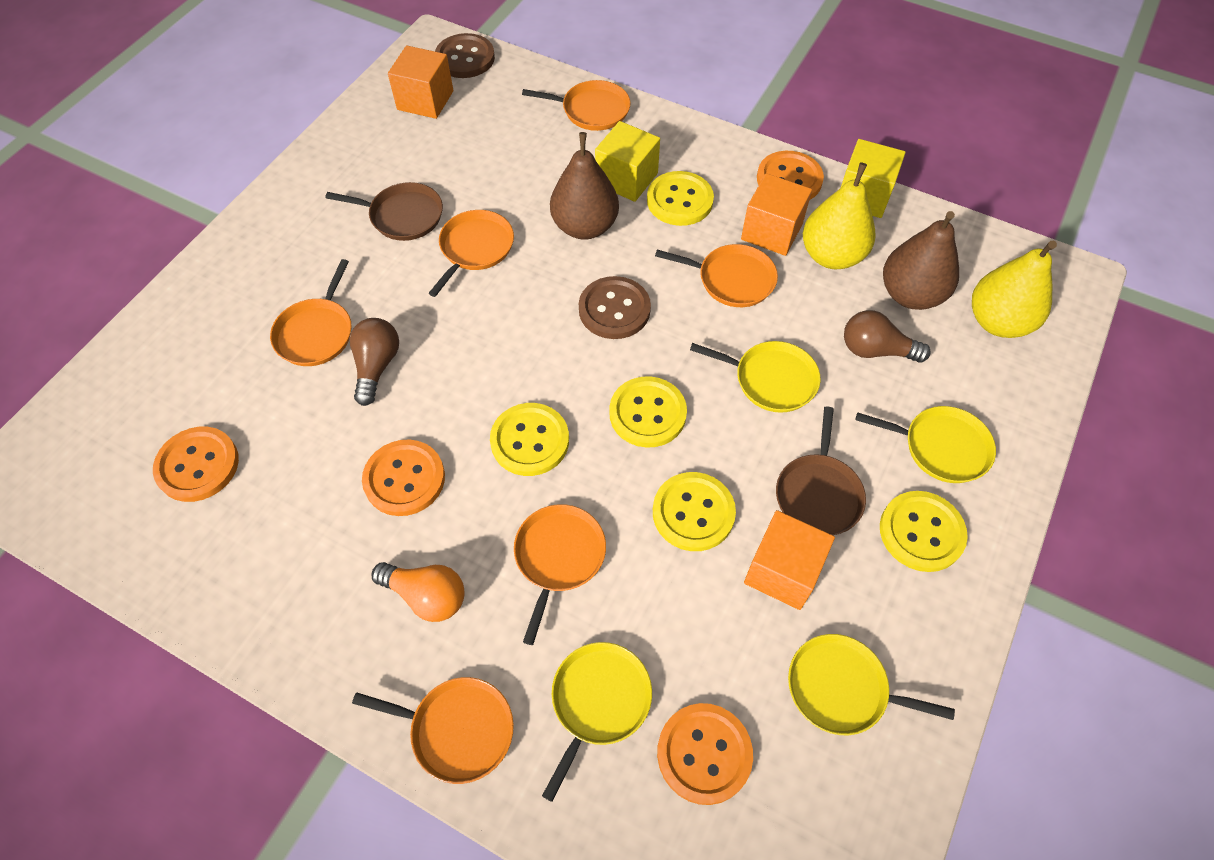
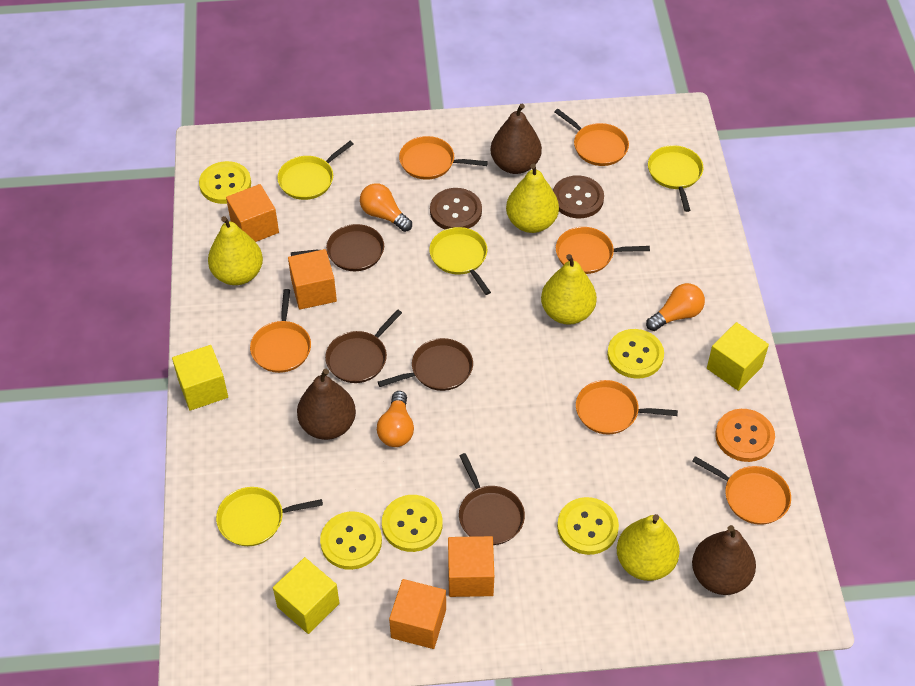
brown light bulb: [350,318,399,406] [844,310,931,363] = 2 -> none = 0
brown pan: [325,182,443,241] [776,406,866,535] = 2 -> [291,224,384,271] [325,309,402,383] [378,338,473,391] [459,453,525,545] = 4
brown pear: [550,132,619,240] [883,211,959,310] = 2 -> [297,369,356,440] [490,103,542,174] [692,525,756,595] = 3
orange button: [153,427,239,502] [362,439,445,516] [657,703,753,805] [757,151,824,200] = 4 -> [715,409,775,462] = 1
orange cube: [388,46,453,119] [741,173,812,256] [744,510,835,610] = 3 -> [226,184,279,242] [288,249,337,310] [389,579,446,649] [448,536,494,597] = 4
orange light bulb: [372,562,465,622] = 1 -> [360,183,412,232] [377,391,414,447] [646,283,705,331] = 3
yellow cube: [595,121,660,202] [841,139,905,218] = 2 -> [172,345,228,411] [273,557,340,634] [707,322,769,391] = 3
yellow pear: [803,163,876,269] [972,241,1057,338] = 2 -> [208,216,263,285] [506,163,559,233] [541,254,597,325] [617,514,680,581] = 4

